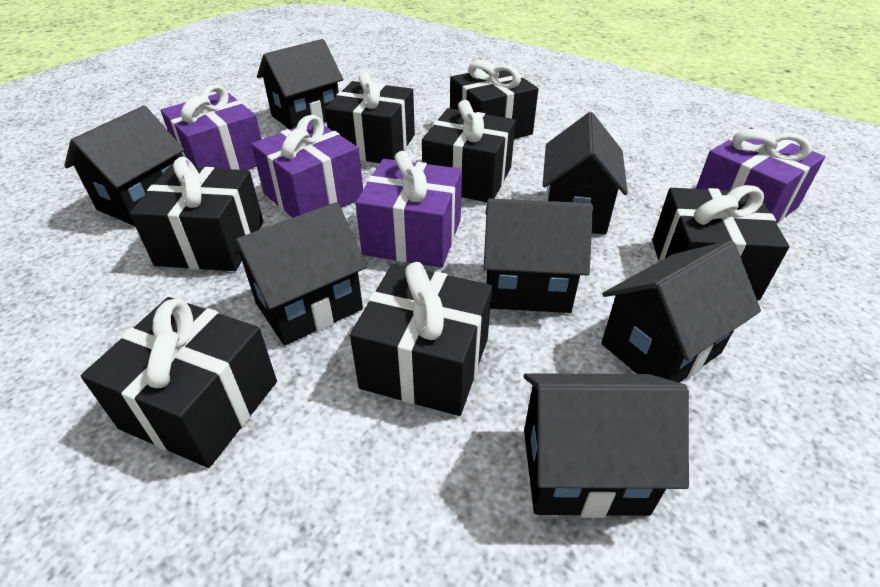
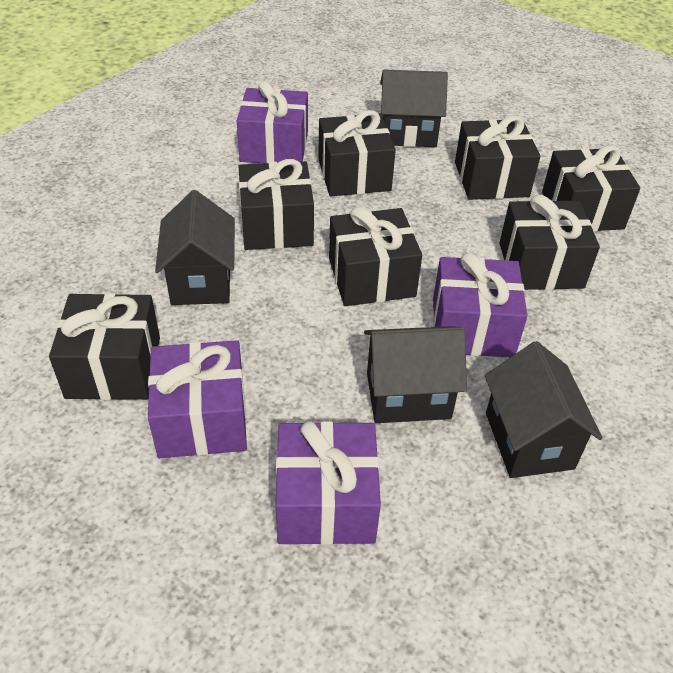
black house: [64,106,184,226] [232,202,367,345] [257,39,343,130] [483,198,593,313] [524,373,689,518] [543,112,628,234] [601,240,761,383] = 7 -> [155,190,235,305] [364,326,467,423] [380,69,448,147] [485,341,603,478] = 4

